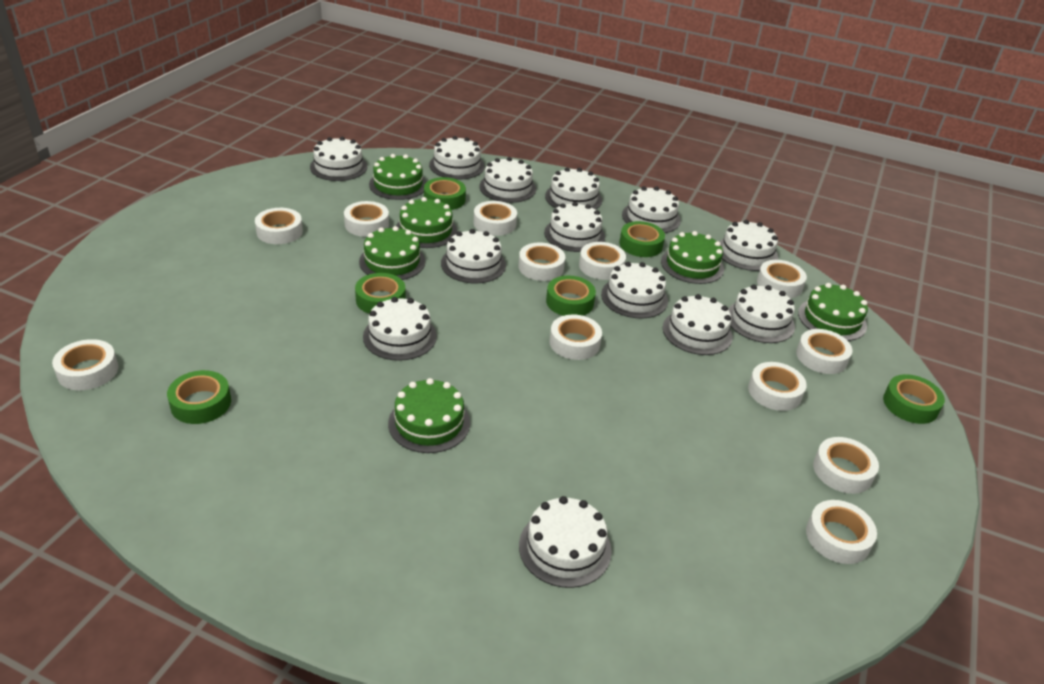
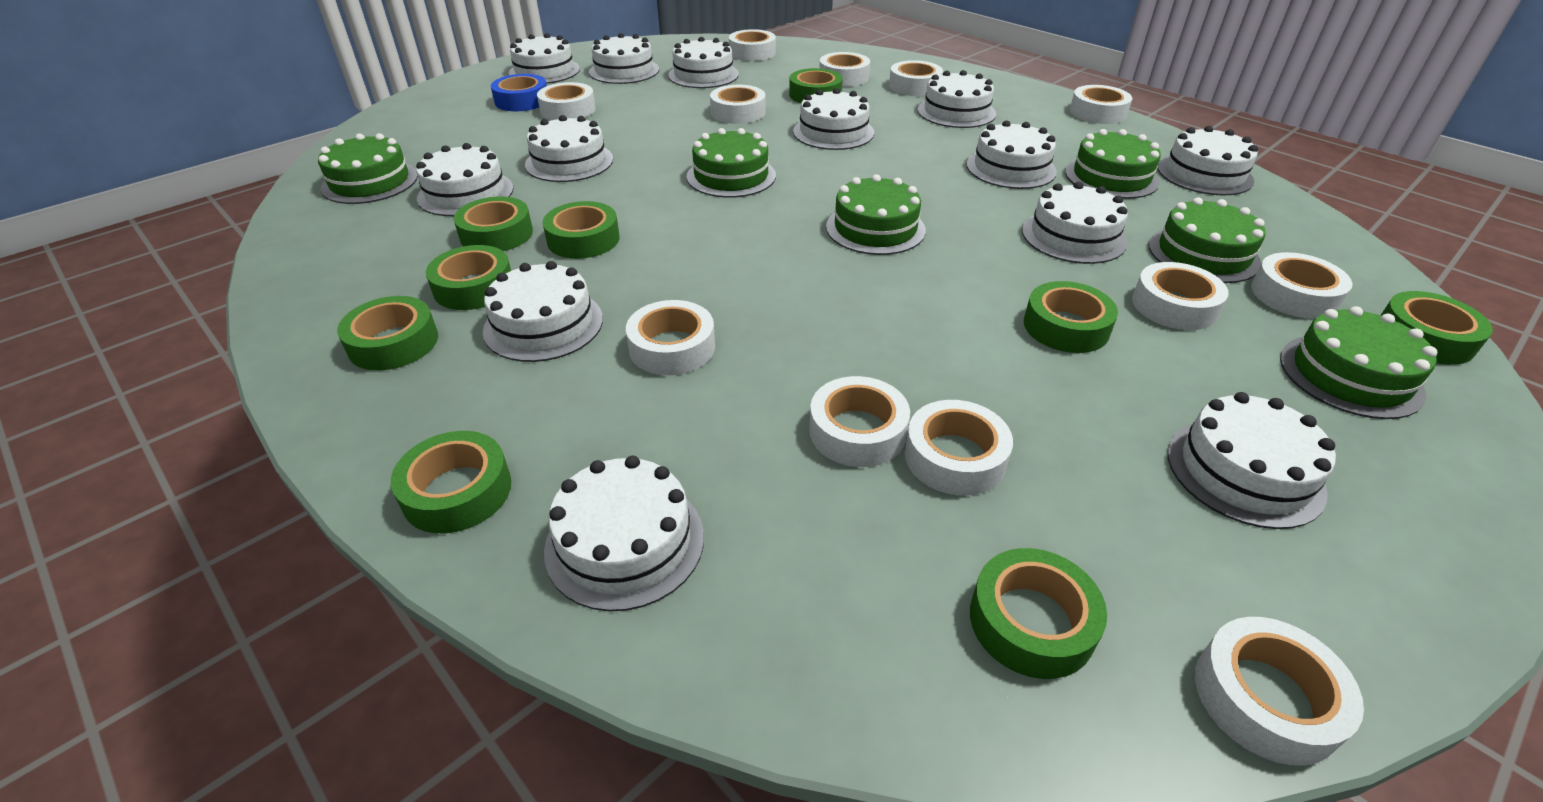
blue tape: none = 0 -> [491,74,547,111] = 1
green tape: [167,370,231,424] [355,273,406,314] [424,177,466,210] [546,276,596,316] [619,221,665,257] [883,374,945,424] = 6 -> [337,296,438,370] [391,431,511,533] [426,245,511,310] [454,196,533,251] [542,201,620,259] [789,68,843,103] [970,548,1107,679] [1024,281,1118,353] [1381,291,1493,365] = 9

